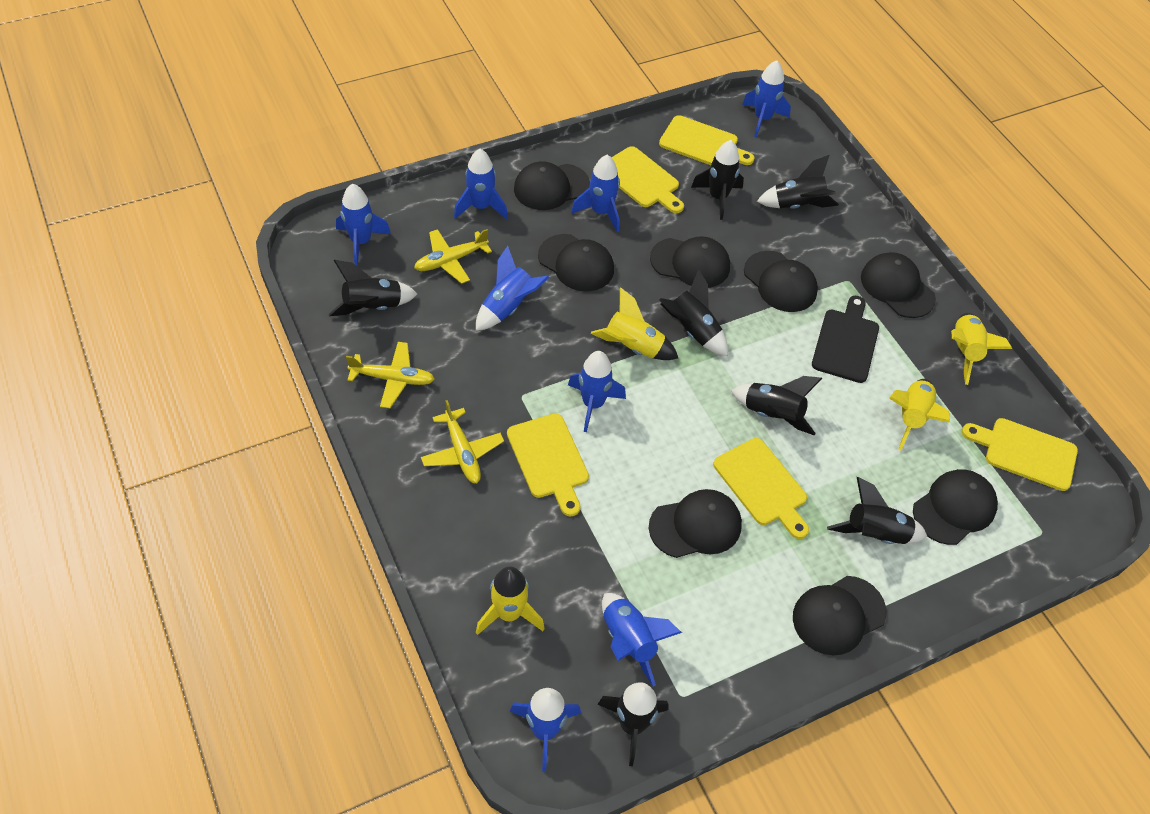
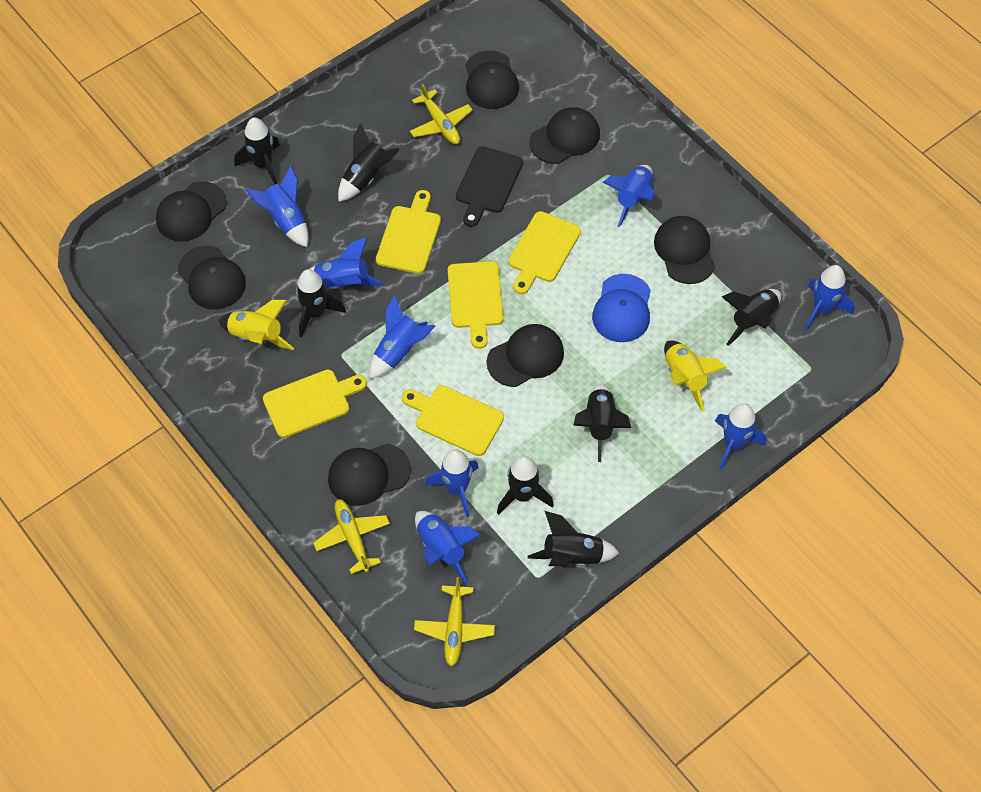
black cap: [514,161,590,210] [538,234,614,292] [649,489,742,558] [650,236,730,288] [744,251,818,312] [793,576,886,655] [861,252,936,318] [913,469,998,545] = 8 -> [156,181,227,241] [178,246,246,309] [328,444,411,506] [466,51,519,109] [487,324,564,387] [530,107,600,164] [654,216,715,284] = 7
blue cap: none = 0 -> [592,274,651,342] = 1
yellow rocket: [476,566,545,635] [591,287,678,360] [889,379,949,450] [951,313,1012,385] = 4 -> [218,300,295,350] [664,340,727,412] = 2

